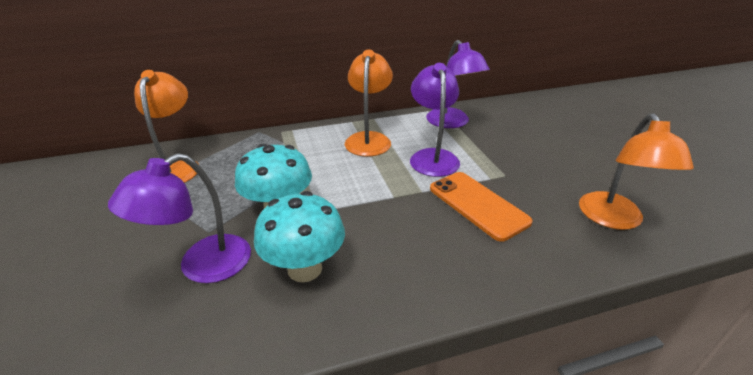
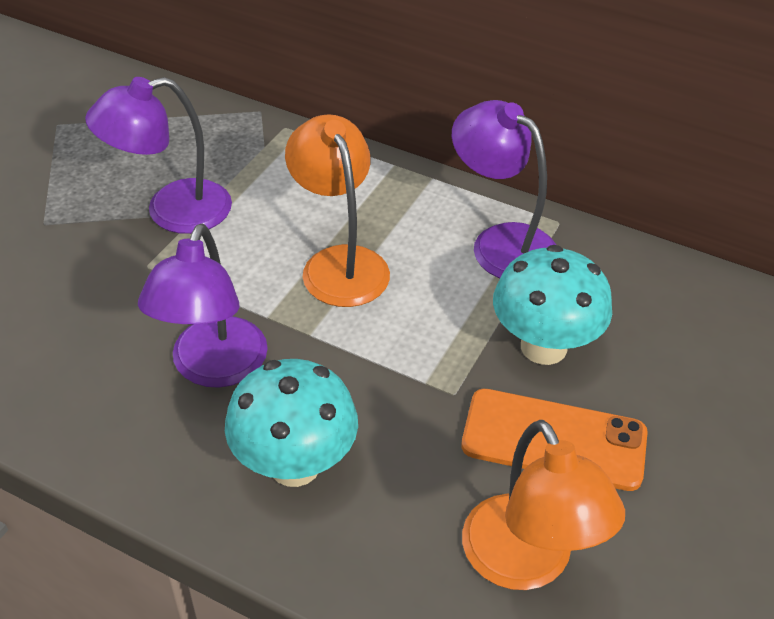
orange lamp: [134,70,199,183] [345,50,393,157] [579,113,694,230] = 3 -> [285,114,390,307] [462,420,625,590] = 2

